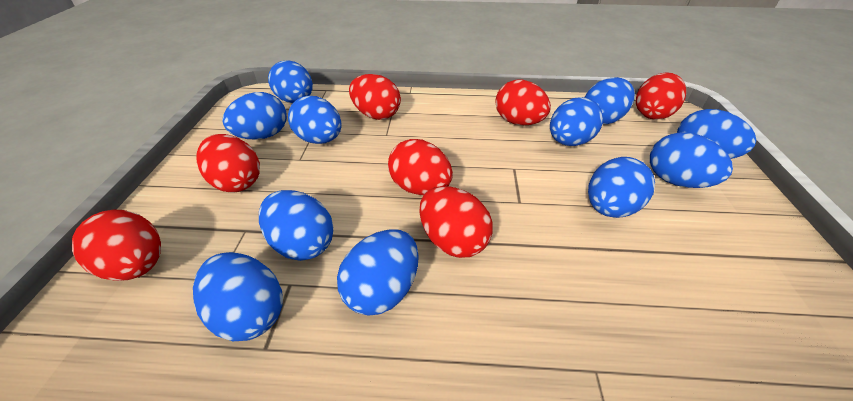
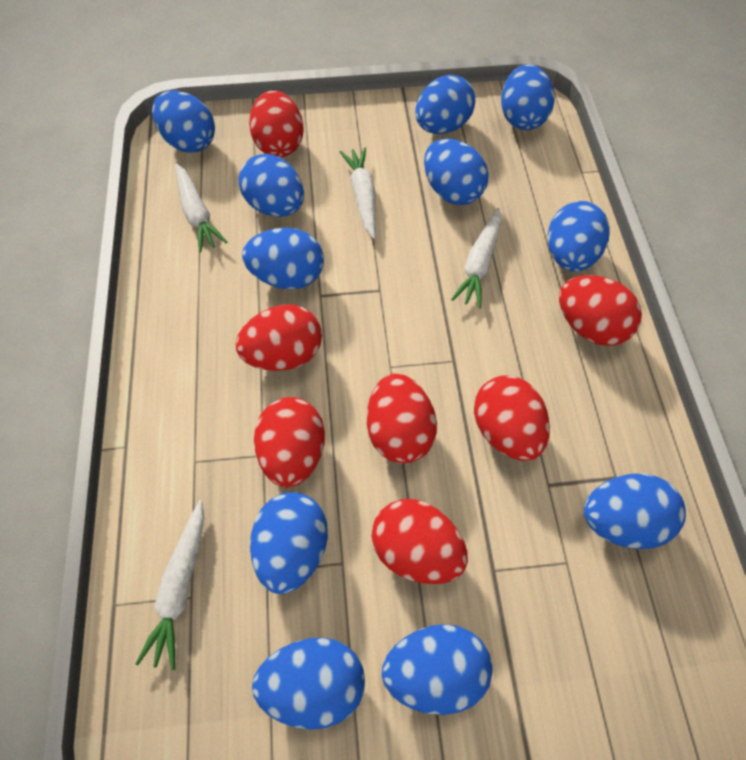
white carrot: none = 0 -> [135,500,204,670] [175,163,227,252] [340,147,376,239] [451,208,501,308] = 4

